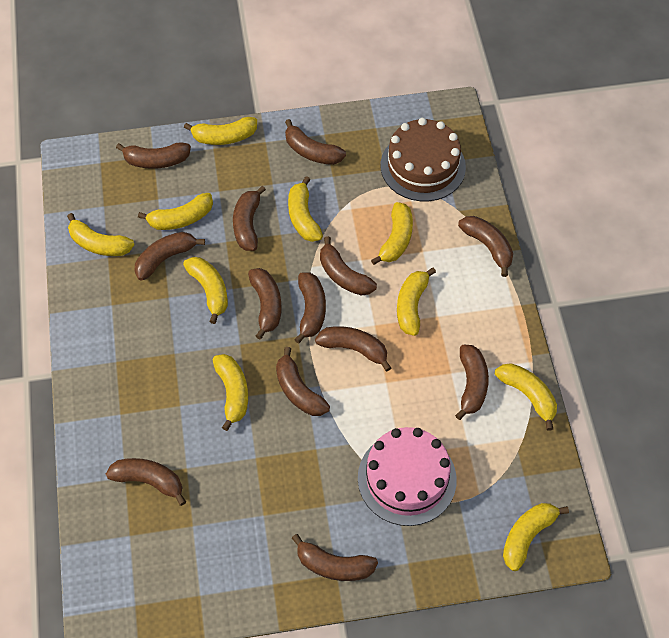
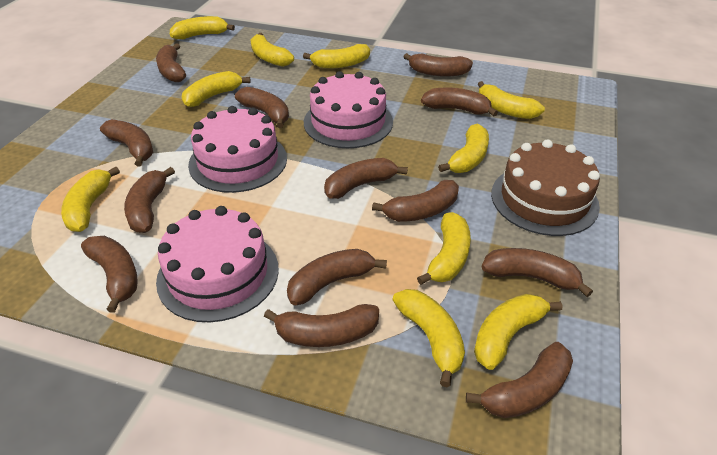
pink cake: [358,427,457,526] = 1 -> [156,206,279,322] [188,106,287,193] [304,71,393,148] = 3

